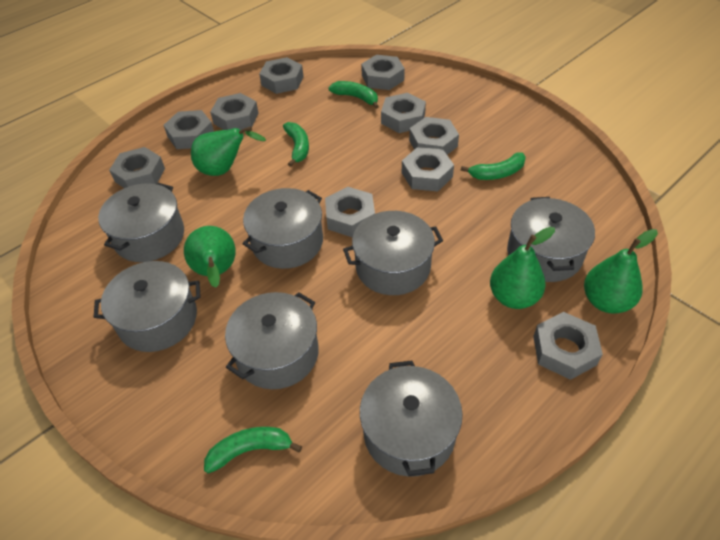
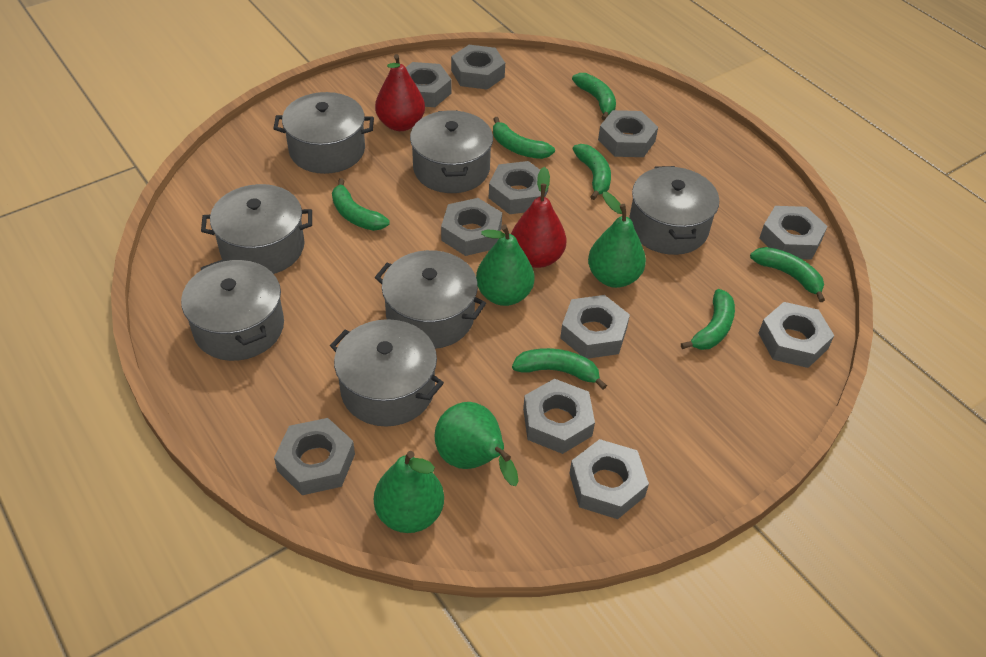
green banana: [204,427,302,474] [283,122,309,167] [328,81,379,109] [461,152,526,180] = 4 -> [332,178,390,231] [493,117,555,159] [512,348,607,390] [572,73,616,120] [573,144,611,200] [681,289,735,350] [750,247,825,302] = 7
grey nut: [109,147,165,188] [164,110,214,149] [210,93,259,130] [259,57,304,94] [325,187,375,238] [361,55,405,90] [381,93,426,133] [402,147,454,191] [409,117,459,155] [533,312,603,380] = 10 -> [274,418,355,495] [406,62,451,107] [441,198,502,256] [451,45,505,90] [489,161,548,214] [523,379,595,454] [560,295,630,359] [569,439,649,519] [598,110,658,157] [758,302,834,368] [759,206,828,260] = 11
red pear: none = 0 -> [375,54,425,131] [511,167,567,268] = 2

